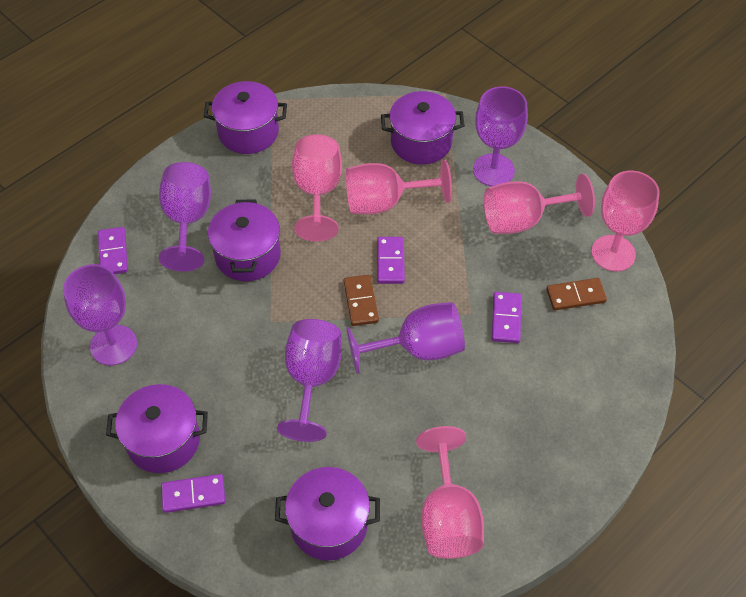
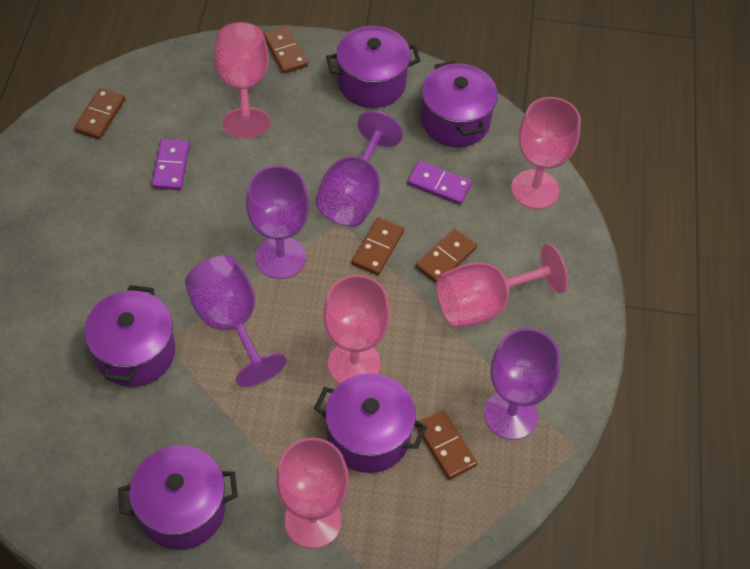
brown domino: [344,275,379,326] [546,278,607,310] = 2 -> [74,88,125,139] [263,26,308,74] [352,217,404,275] [416,228,477,283] [416,410,477,480] = 5
purple domino: [98,227,128,274] [161,474,226,513] [377,237,405,284] [492,292,521,343] = 4 -> [152,139,190,190] [407,161,472,205] = 2
purple goblet: [63,264,137,366] [159,162,211,272] [277,319,342,442] [347,302,465,374] [473,86,528,187] = 5 -> [185,255,287,387] [246,165,309,279] [316,111,403,227] [484,328,560,440] = 4

